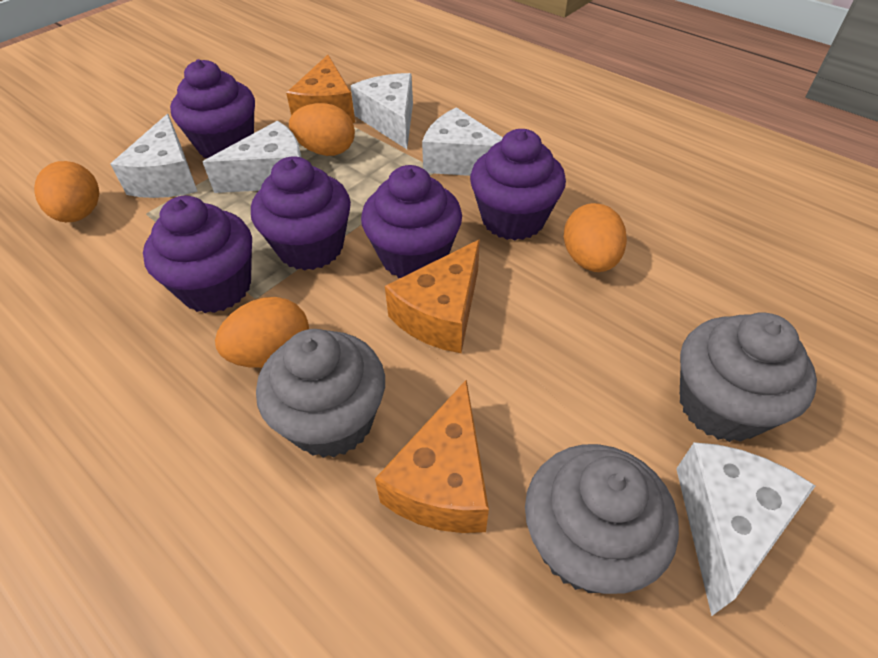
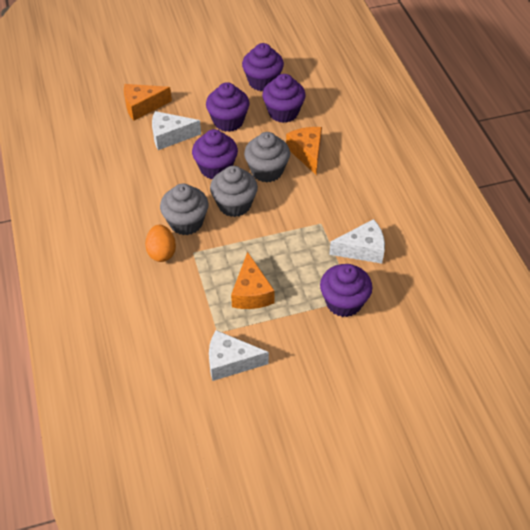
orange egg: [34,161,99,222] [215,297,309,368] [289,103,355,156] [564,203,627,272] = 4 -> [145,225,176,262] = 1
white cheese: [111,114,198,198] [203,121,302,193] [351,73,413,149] [422,107,503,176] [676,442,816,616] = 5 -> [152,111,201,150] [209,330,269,381] [329,219,385,264] = 3

